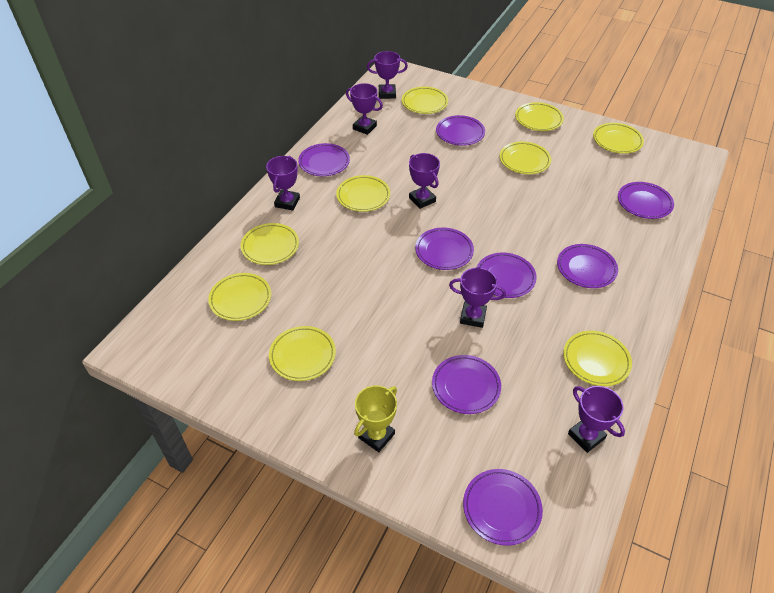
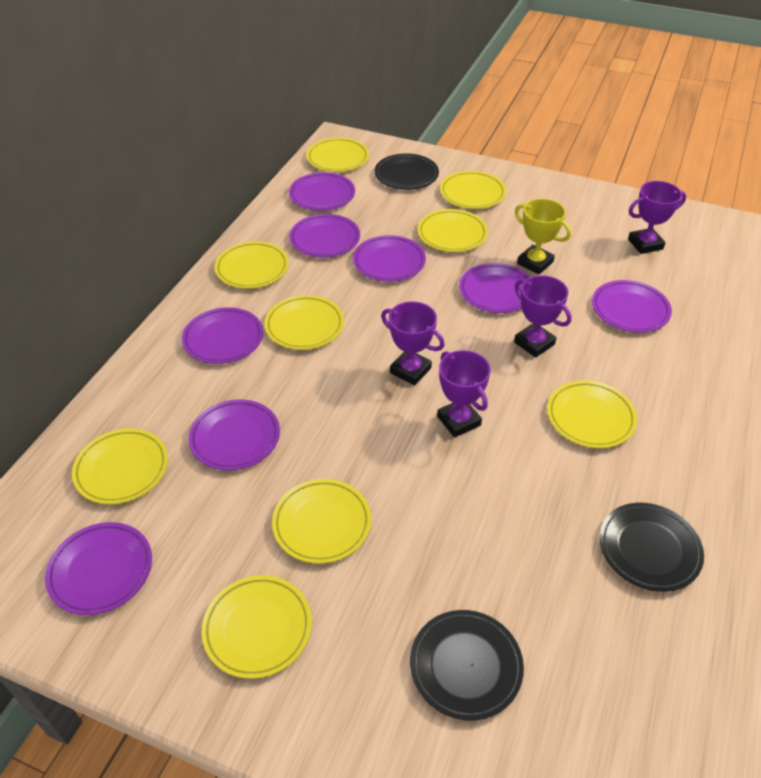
black plate: none = 0 -> [375,153,439,190] [410,610,524,721] [600,503,704,592] = 3
purple trophy: [266,156,300,210] [346,83,383,135] [367,51,408,99] [409,153,440,209] [449,268,506,328] [568,386,625,453] = 6 -> [381,301,445,386] [437,350,491,437] [514,275,571,358] [628,181,686,254] = 4

